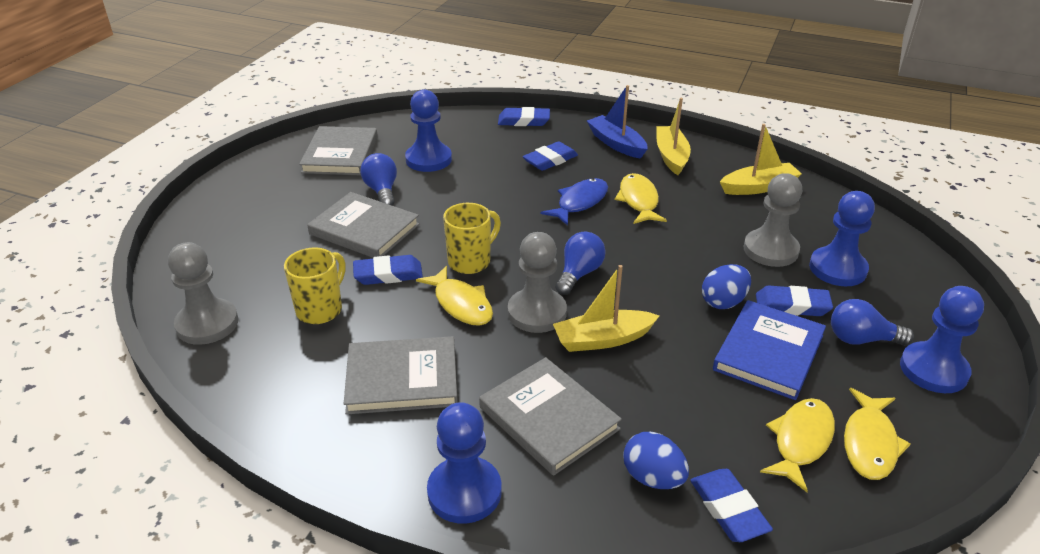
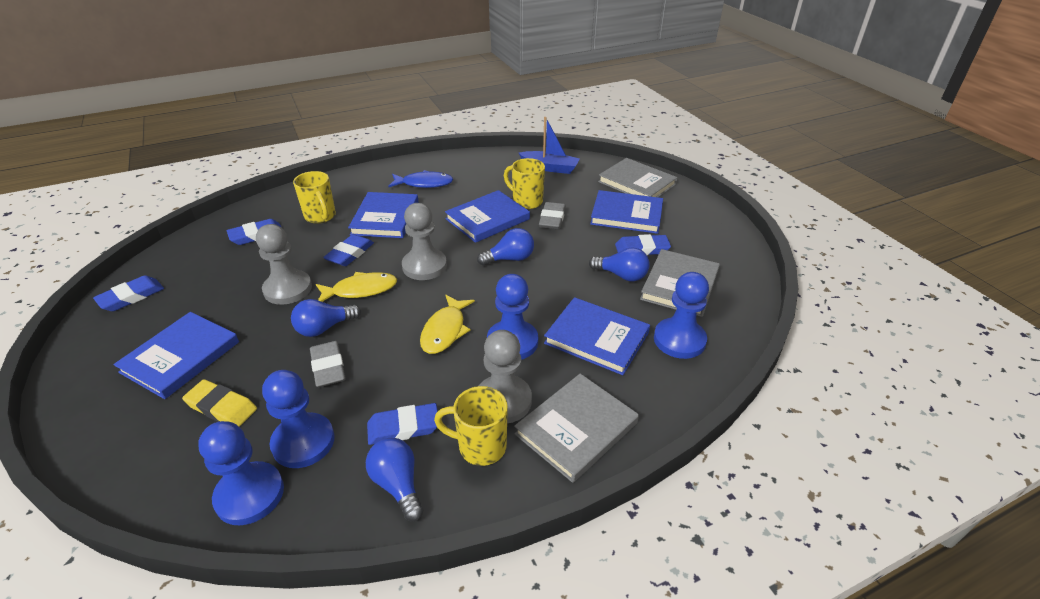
blue book: [713,300,826,400] = 1 -> [113,312,239,399] [348,192,419,238] [445,190,530,243] [544,297,650,375] [590,190,663,234] = 5
blue egg: [623,432,689,489] [702,264,751,309] = 2 -> none = 0
blue light bulb: [360,153,397,206] [555,232,606,295] [831,299,914,346] = 3 -> [291,299,361,337] [366,438,424,522] [477,228,534,266] [589,248,650,281] = 4
grey book: [299,126,378,175] [307,192,420,258] [344,336,458,415] [479,357,622,476] = 4 -> [514,374,639,483] [598,158,677,197] [640,249,720,317] = 3
grey eraser: none = 0 -> [310,341,346,387] [539,202,566,229] = 2
yellow boat: [553,265,660,352] [657,98,691,175] [720,124,802,195] = 3 -> none = 0
yellow eraser: none = 0 -> [182,379,257,427] = 1
yellow fish: [416,266,493,326] [615,173,667,224] [760,398,835,492] [844,388,911,480] = 4 -> [316,272,397,302] [420,295,475,354] = 2
yellow mug: [284,248,346,324] [443,203,501,274] = 2 -> [293,171,336,224] [434,386,508,466] [504,158,545,209] = 3

